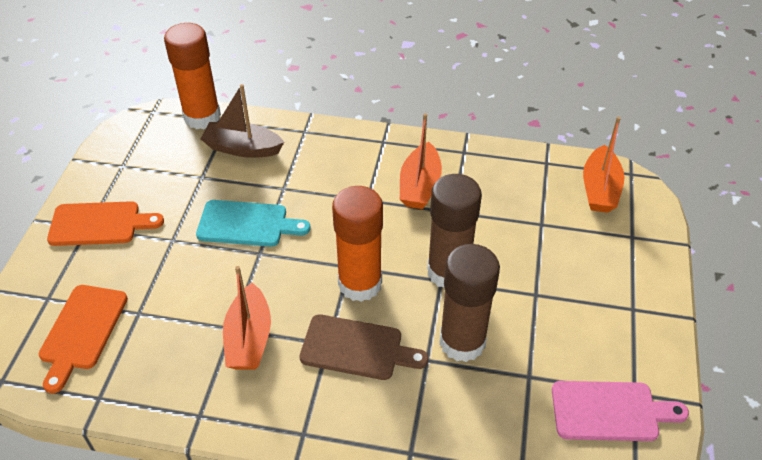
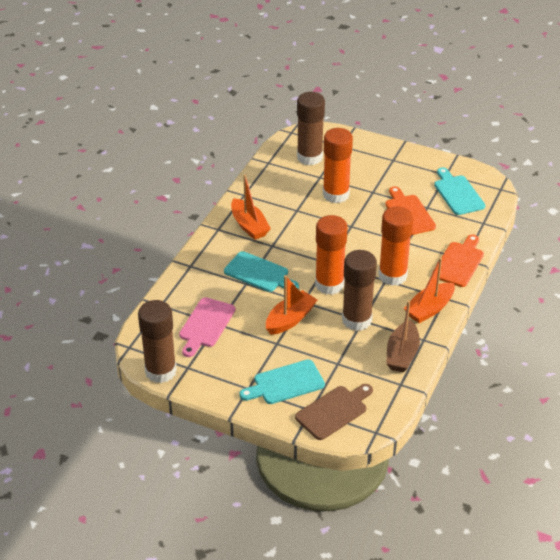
brown glue stick: [427,174,482,288] [439,244,500,362] = 2 -> [138,300,177,383] [297,92,325,165] [342,250,377,331] = 3
orange glue stick: [164,23,221,130] [332,186,383,302] = 2 -> [315,215,348,295] [323,128,353,203] [378,207,414,286] = 3
turquoise cutting board: [196,200,311,247] = 1 -> [224,251,299,292] [239,360,325,404] [434,167,485,215] = 3

